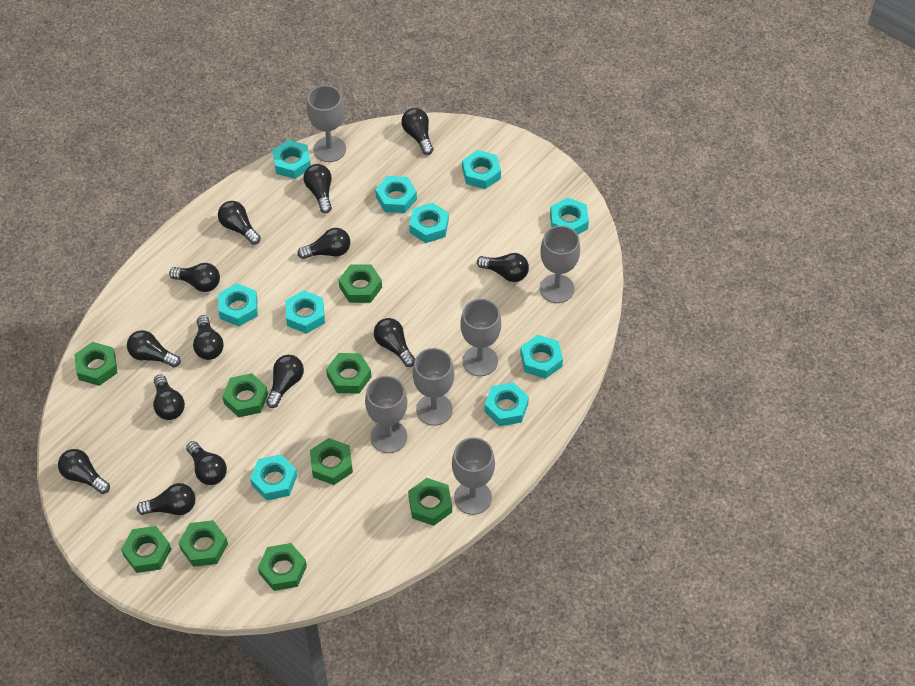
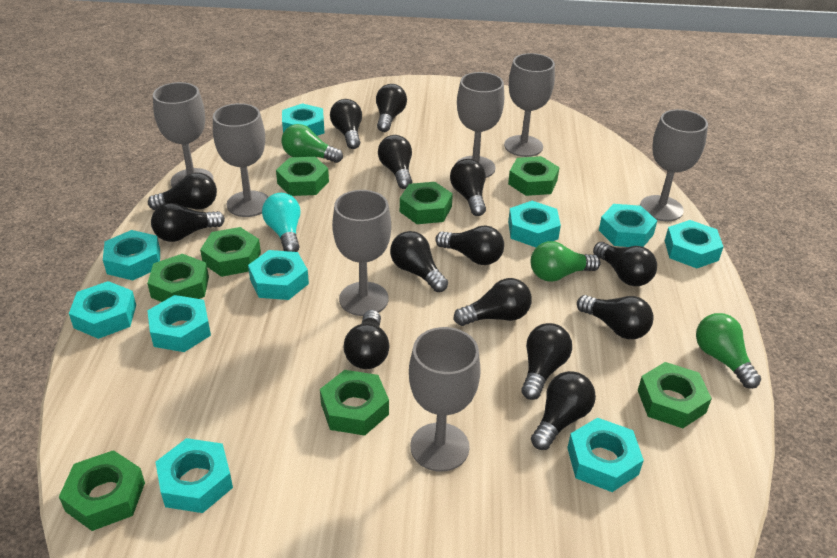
green light bulb: none = 0 -> [282,124,343,163] [531,241,601,282] [696,313,761,389] = 3
green nut: [74,342,118,386] [121,526,171,573] [179,520,228,567] [222,373,268,418] [258,543,307,591] [310,438,353,485] [326,353,371,393] [339,265,382,303] [408,478,452,526] = 9 -> [59,450,145,531] [147,254,209,302] [200,227,261,277] [276,157,329,196] [320,370,389,436] [400,182,453,224] [508,156,560,196] [638,362,712,428] = 8
grey goblet: [307,85,346,162] [365,376,408,453] [413,348,454,426] [452,437,495,515] [460,299,501,376] [540,226,580,303] = 6 -> [153,82,213,188] [213,103,268,217] [332,190,391,316] [409,327,481,472] [456,72,504,178] [504,53,555,157] [640,109,708,222] = 7
turquoise light bulb: none = 0 -> [262,193,300,252] = 1

